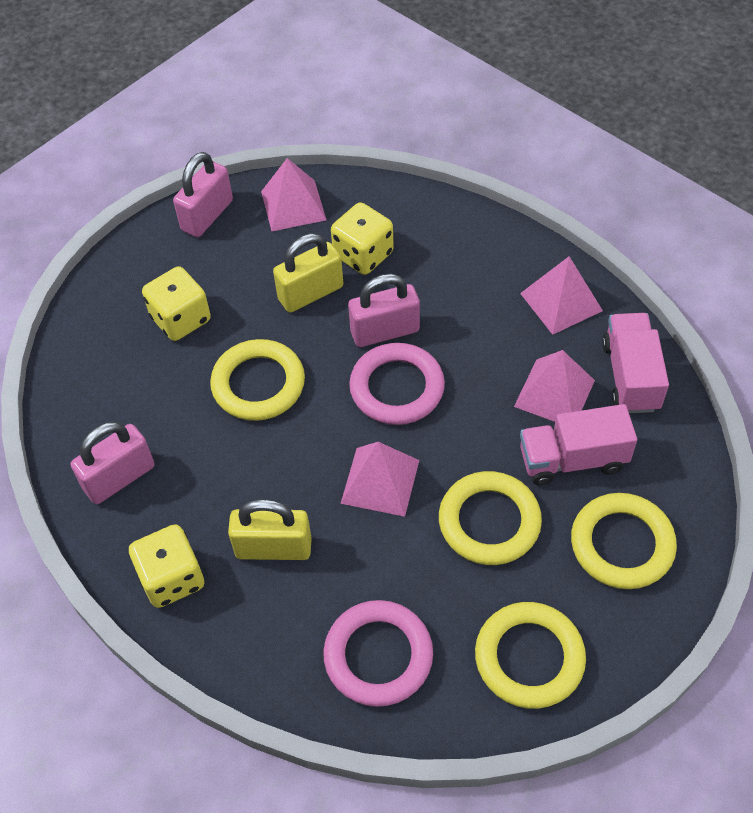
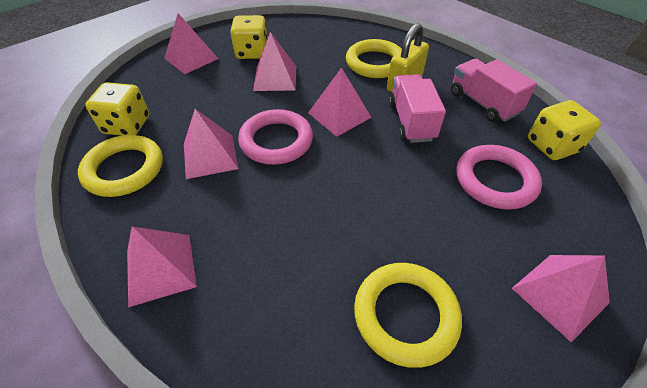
pink padlock: [71,422,155,504] [173,152,233,237] [348,274,420,347] = 3 -> none = 0
pink pyramid: [261,158,326,231] [341,442,419,517] [514,350,595,422] [520,256,603,335] = 4 -> [127,226,197,307] [164,13,218,74] [184,109,239,179] [253,32,296,91] [308,67,372,137] [512,255,610,342] = 6
yellow padlock: [228,499,312,560] [273,233,343,313] = 2 -> [387,23,429,92] = 1
yellow ring: [210,339,305,421] [439,471,542,565] [475,602,586,709] [571,493,677,589] = 4 -> [78,135,163,197] [346,39,402,78] [354,263,462,368] = 3

